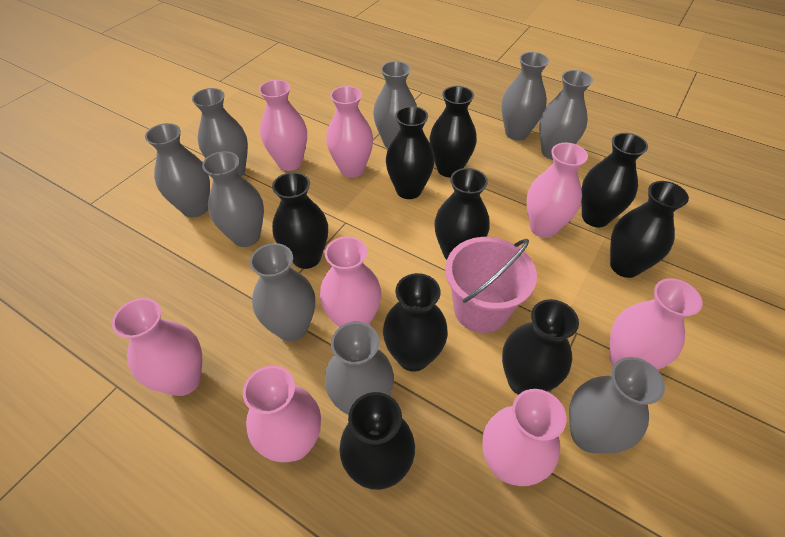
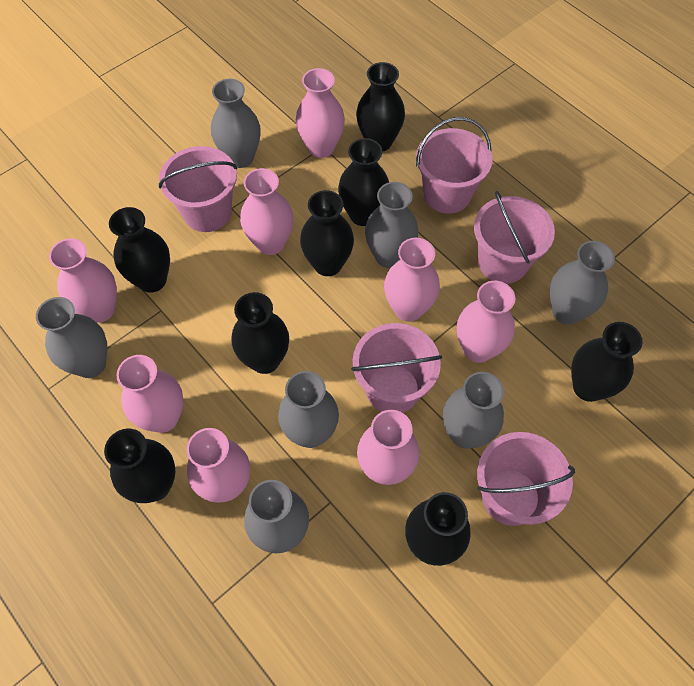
black vase: [272,172,328,269] [339,392,415,490] [383,273,448,372] [386,106,435,199] [429,86,477,177] [435,168,490,260] [502,299,579,395] [581,133,648,227] [610,181,689,278] = 9 -> [104,429,176,503] [109,207,170,293] [231,292,289,374] [300,190,354,276] [338,138,389,226] [356,62,405,152] [405,492,471,566] [571,322,643,402] = 8
grey vase: [145,123,210,218] [192,88,248,176] [202,151,264,247] [250,243,315,341] [325,322,394,415] [373,61,417,149] [501,52,549,140] [539,70,593,160] [569,357,665,454] = 9 -> [36,297,107,378] [211,79,261,168] [244,480,309,553] [278,371,339,448] [365,182,418,268] [443,372,504,449] [550,241,615,325] = 7
pink bucket: [445,237,537,333] = 1 -> [159,146,237,232] [351,323,442,413] [416,117,492,214] [474,191,555,284] [477,432,575,526] = 5

